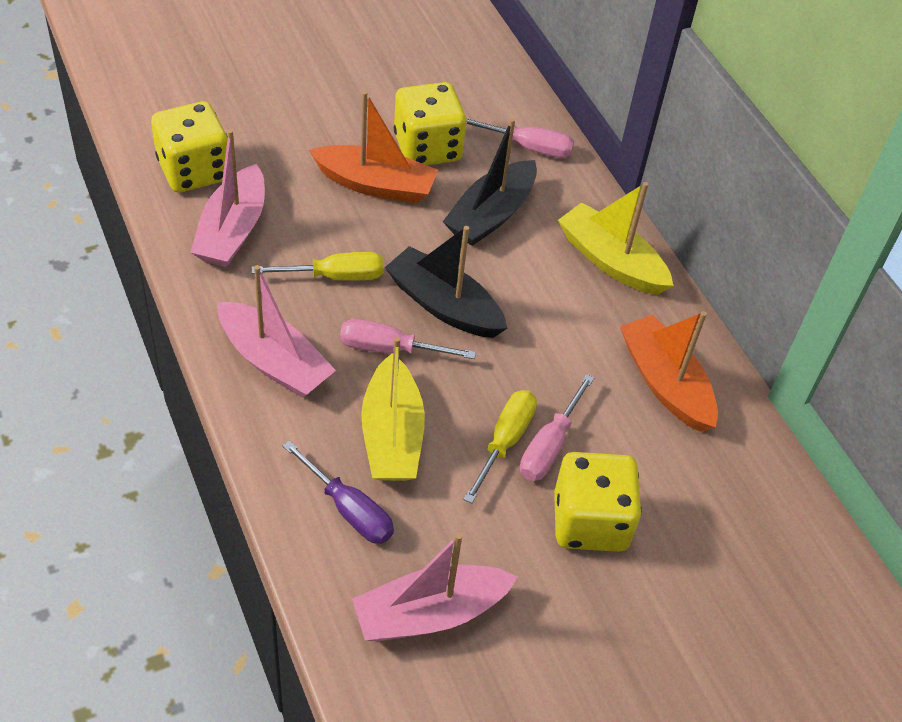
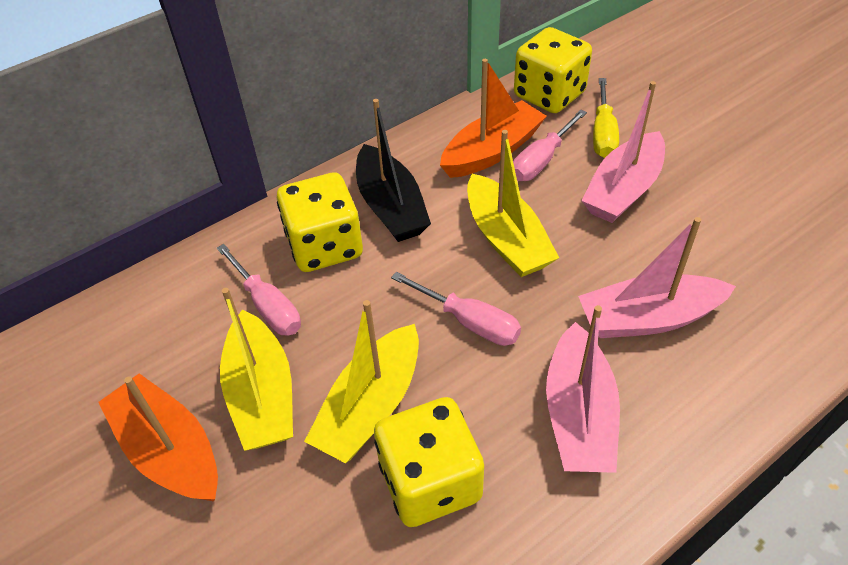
black boat: [385,226,507,338] [443,118,537,246] = 2 -> [356,99,431,242] = 1
purple screwdriver: [283,440,394,544] = 1 -> none = 0
yellow boat: [361,337,425,481] [558,182,674,295] = 2 -> [220,288,293,451] [304,300,419,463] [467,130,559,277] = 3
yellow screwdriver: [252,252,384,281] [464,390,537,504] = 2 -> [593,78,619,158] = 1

